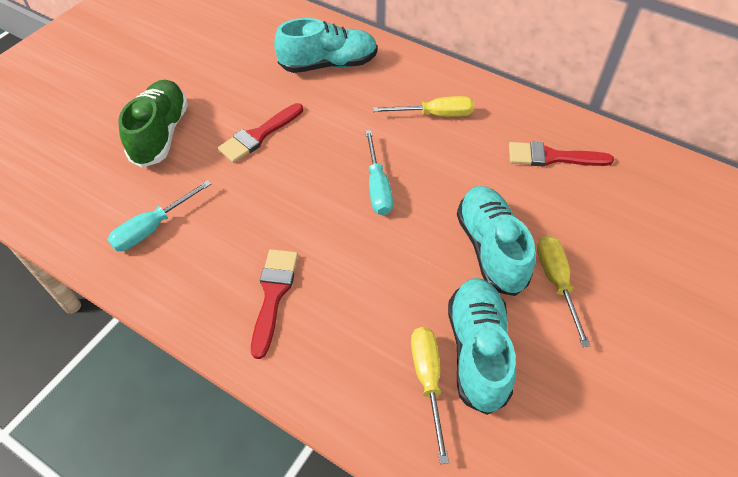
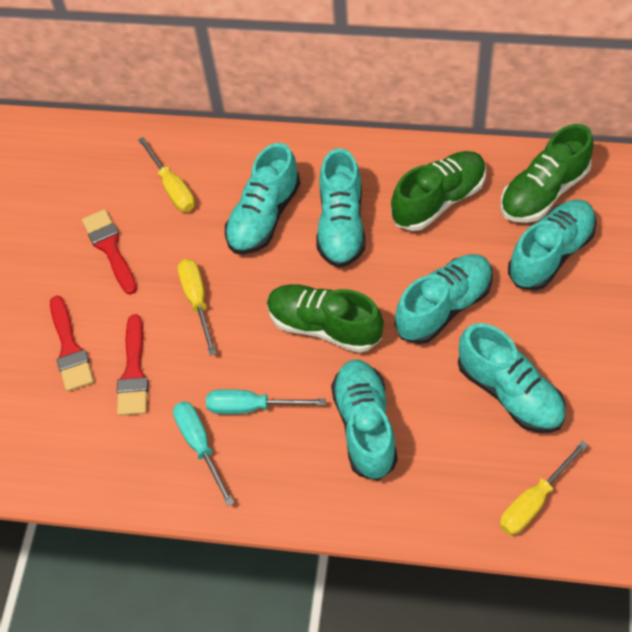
green shoe: [118,80,188,168] = 1 -> [267,284,384,353] [391,151,486,231] [501,124,594,223] = 3
turquoise shoe: [274,18,378,73] [448,278,516,415] [457,186,535,296] = 3 -> [225,143,300,254] [316,148,366,268] [331,360,398,481] [395,254,492,344] [458,323,566,433] [508,200,597,291] = 6

